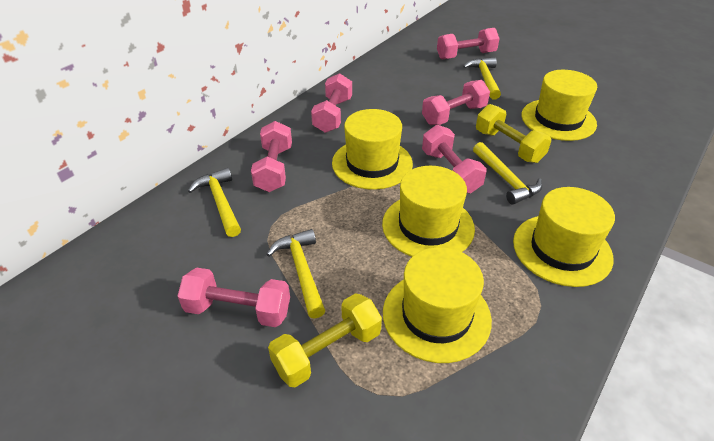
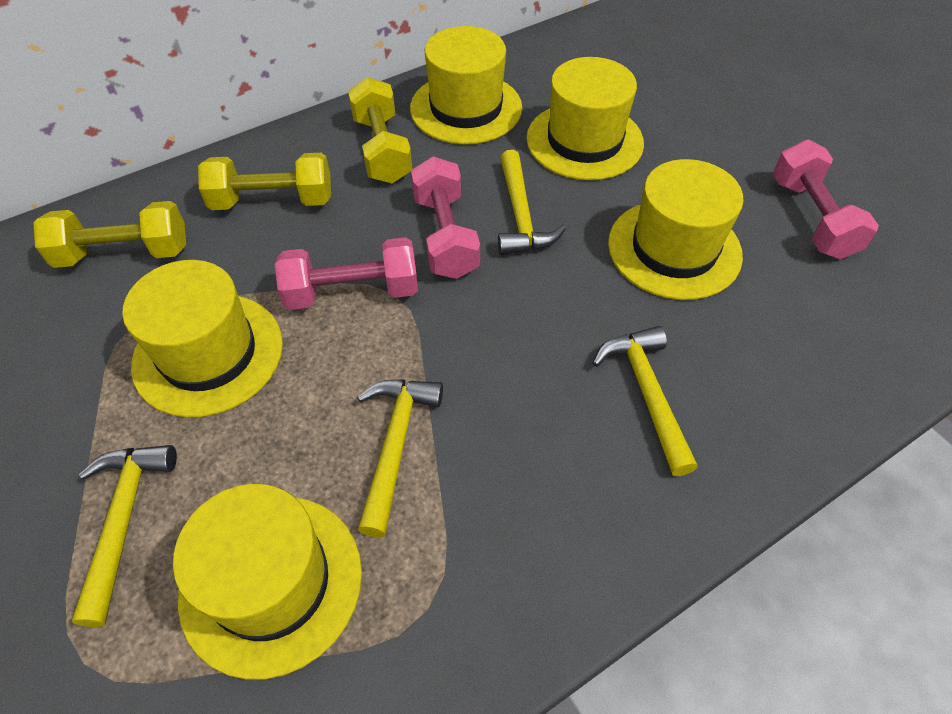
pink dumbbell: [178,267,290,327] [251,121,292,192] [311,73,352,133] [422,80,490,125] [422,125,487,193] [437,28,500,60] = 6 -> [275,237,418,310] [411,156,480,279] [773,140,879,260] = 3
yellow dumbbell: [268,293,382,387] [476,104,551,163] = 2 -> [33,201,186,268] [198,153,331,210] [348,77,412,183] = 3

